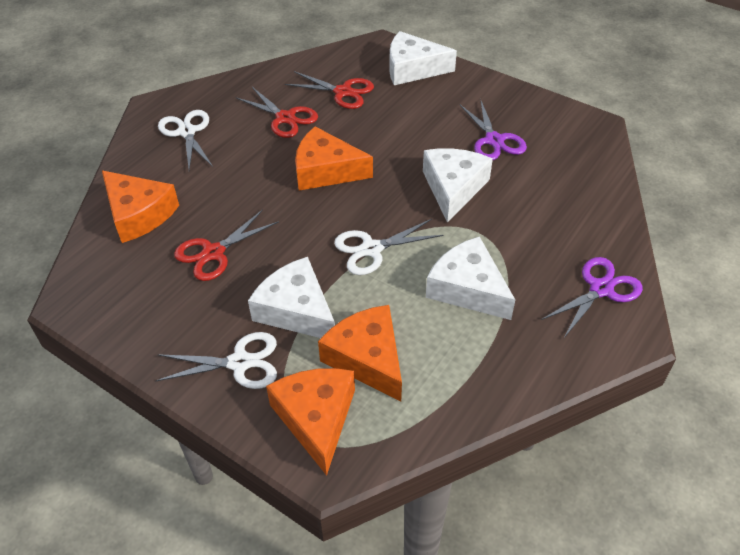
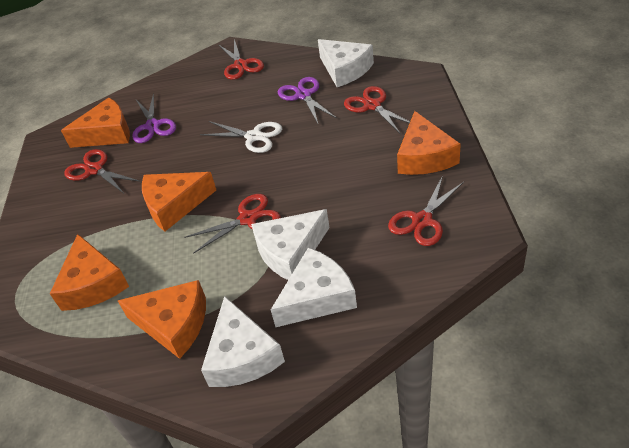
orange cheese: [102,171,179,243] [266,368,355,476] [295,127,373,191] [318,305,402,401] = 4 -> [50,234,129,311] [61,97,130,148] [118,280,206,359] [142,172,216,232] [397,111,461,175] = 5
red scissors: [174,209,279,281] [235,87,318,138] [285,71,374,109] = 3 -> [64,149,139,193] [185,194,281,254] [218,39,264,80] [344,86,410,133] [388,175,464,246] = 5
white scissors: [155,332,277,389] [158,110,213,170] [334,219,444,275] = 3 -> [200,121,282,153] = 1

